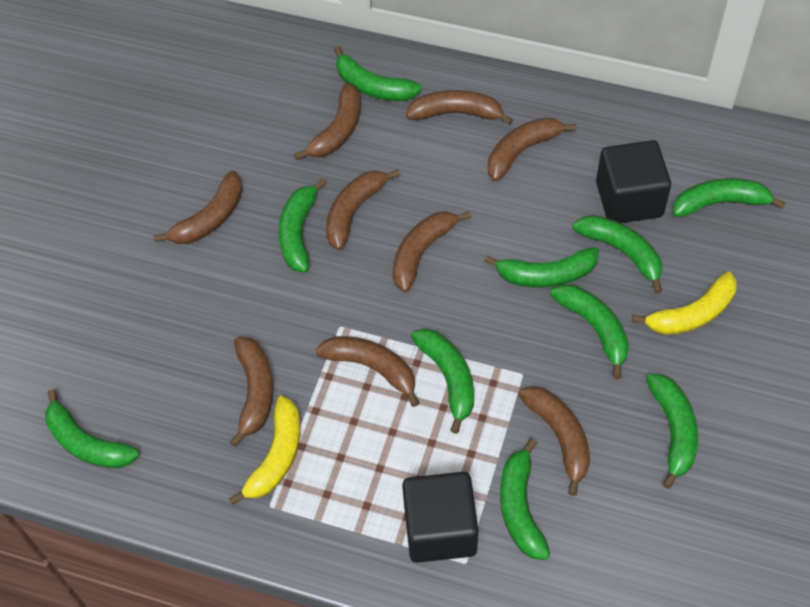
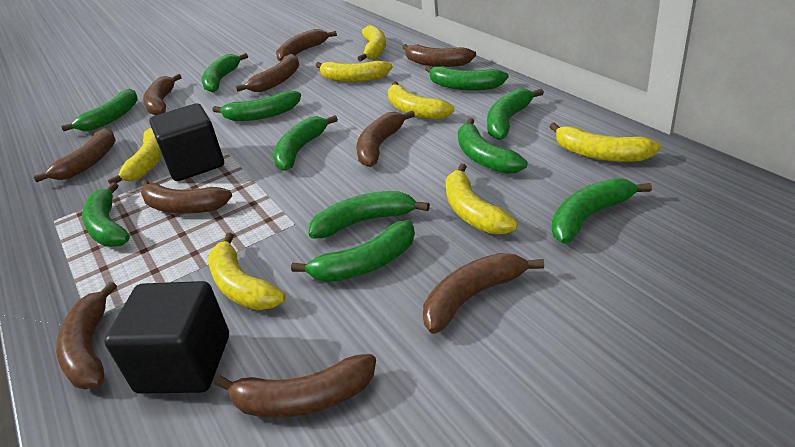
brown banana: [153,171,242,244] [230,337,273,447] [294,83,361,160] [316,336,419,407] [326,169,400,250] [392,211,471,292] [406,90,513,125] [488,117,576,181] [518,386,590,496] = 9 -> [34,128,116,182] [56,282,117,389] [141,180,232,214] [143,74,182,115] [214,354,376,418] [236,54,299,92] [276,29,337,61] [356,111,415,167] [402,44,476,67] [423,253,544,334] = 10
green banana: [45,389,139,469] [278,178,326,273] [334,46,422,101] [411,328,474,434] [484,247,599,288] [500,438,550,560] [550,284,629,379] [572,215,662,294] [646,374,698,489] [673,178,785,217] = 10 -> [61,89,138,131] [82,182,130,246] [201,53,248,92] [213,91,301,121] [273,115,338,171] [291,220,415,282] [309,191,430,238] [425,65,509,91] [458,118,527,174] [487,88,544,140] [552,178,652,244] = 11
yellow banana: [229,396,300,505] [632,272,737,335] = 2 -> [108,128,163,185] [208,232,286,310] [315,61,393,82] [357,25,386,62] [388,81,454,120] [445,164,518,234] [549,122,661,162] = 7

